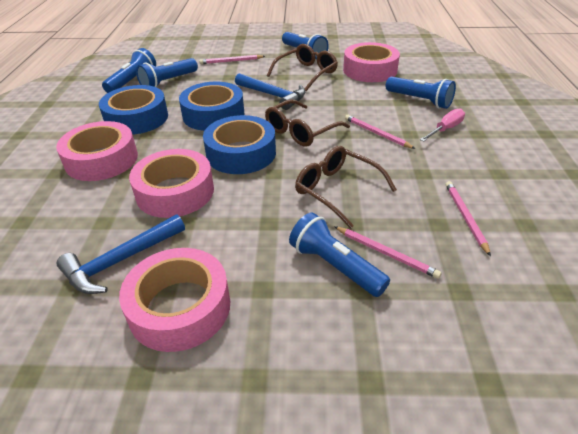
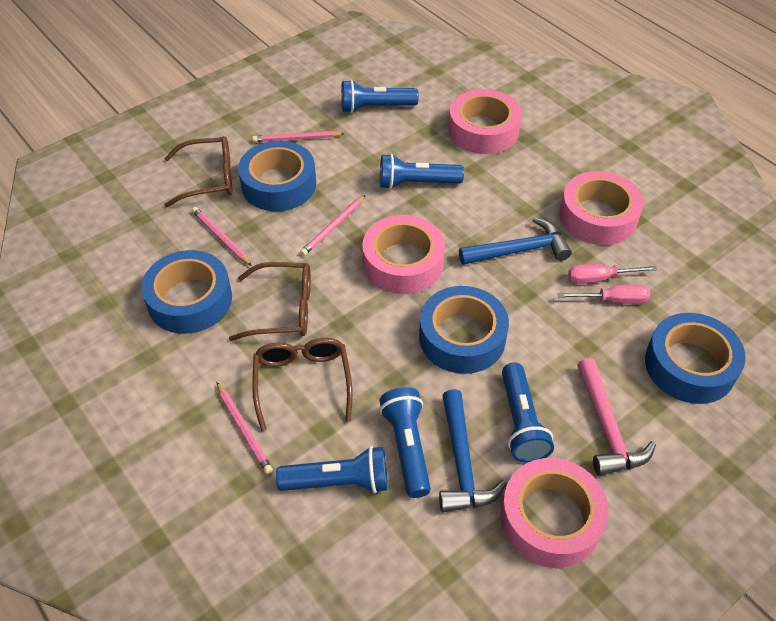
blue tape: [99,85,168,135] [179,82,244,131] [203,115,276,174] = 3 -> [141,250,232,334] [238,141,316,211] [419,286,509,374] [645,313,746,404] = 4
pink hammer: none = 0 -> [577,358,656,476] = 1
pink screwdriver: [420,108,465,142] = 1 -> [558,284,650,304] [568,264,657,284] = 2

